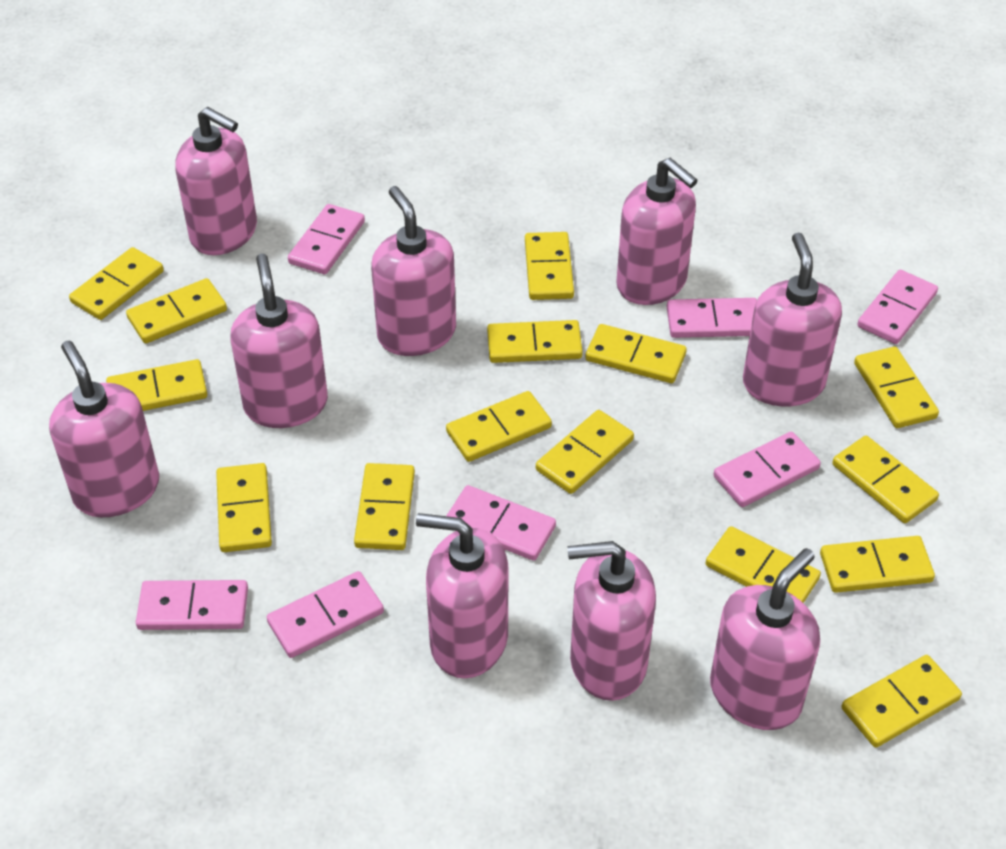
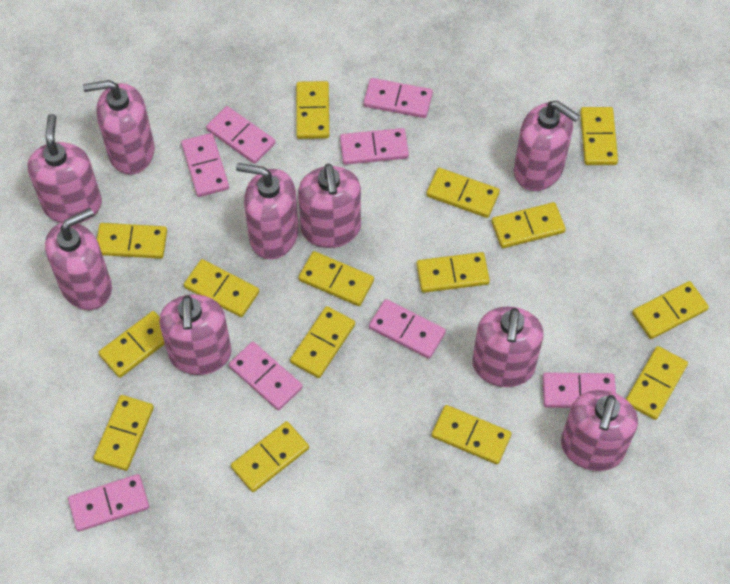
pink domino: [136,580,248,630] [267,571,384,658] [288,204,365,274] [446,485,556,561] [667,298,757,338] [713,432,821,507] [857,270,938,344] = 7 -> [68,474,149,531] [181,133,229,197] [206,106,275,164] [229,342,303,411] [340,128,409,165] [363,78,433,118] [369,299,446,359] [543,372,616,408] = 8

